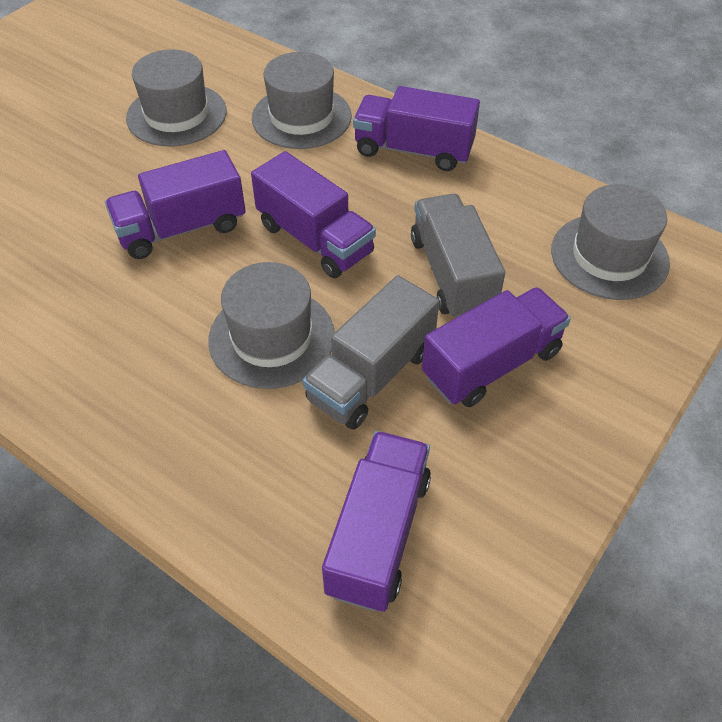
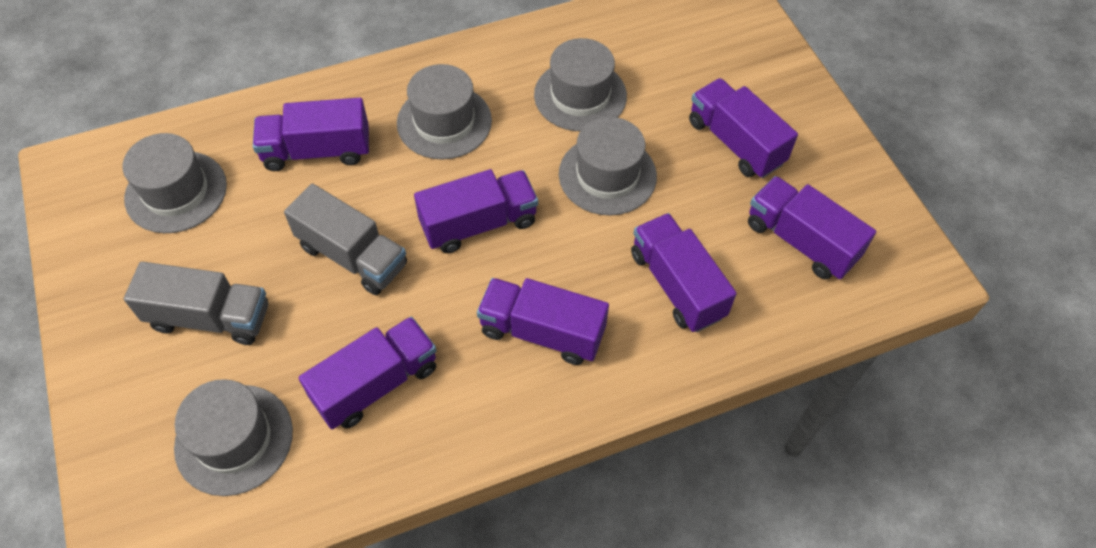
grey hat: [126,49,227,147] [208,262,335,389] [252,52,352,149] [551,184,670,300] = 4 -> [122,133,227,233] [174,379,293,496] [397,64,492,159] [534,38,627,131] [559,117,657,216] = 5
purple truck: [105,150,246,259] [251,151,376,278] [322,431,431,612] [353,86,480,171] [422,287,571,407] = 5 -> [253,98,369,171] [299,317,437,429] [414,169,538,253] [477,278,609,365] [631,213,737,332] [689,78,798,178] [748,176,876,279] = 7

